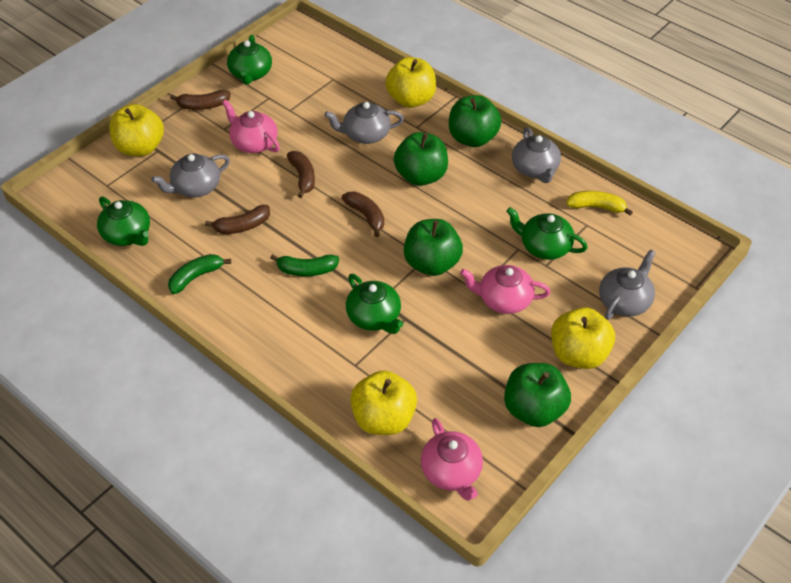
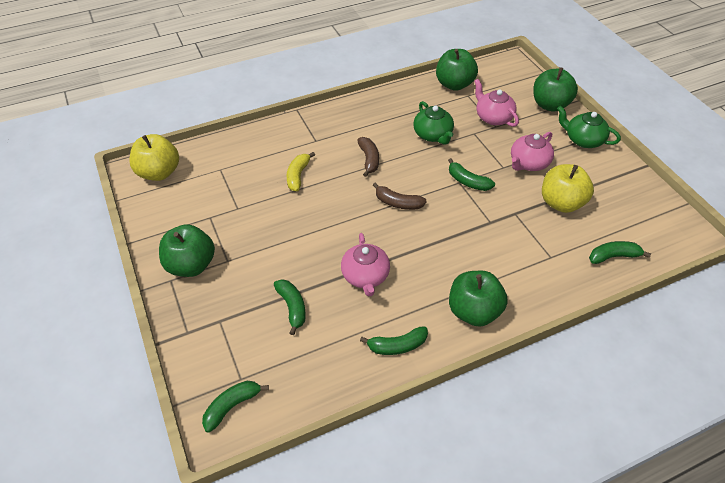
brown banana: [170,90,231,110] [205,205,270,234] [287,151,315,198] [342,191,384,237] = 4 -> [357,137,379,177] [373,182,427,210] = 2
green banana: [168,254,231,294] [270,254,339,276] = 2 -> [202,381,269,433] [274,279,306,335] [360,326,428,355] [448,158,495,191] [589,241,651,264] = 5
green teapot: [97,197,150,246] [227,35,272,85] [346,274,403,334] [506,207,588,260] = 4 -> [413,101,454,145] [557,106,621,148] = 2
grey teapot: [151,154,230,197] [324,102,404,144] [512,127,561,183] [599,249,656,320] = 4 -> none = 0
yellow apple: [109,104,164,156] [350,370,417,435] [385,57,436,108] [551,307,615,369] = 4 -> [129,134,179,181] [542,164,594,213] = 2

